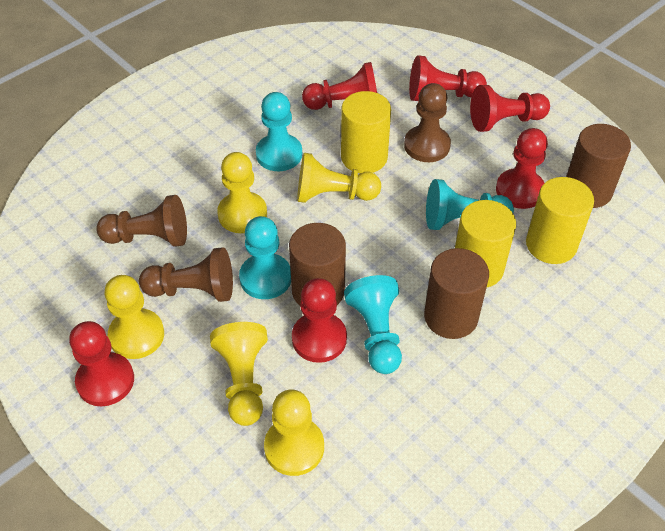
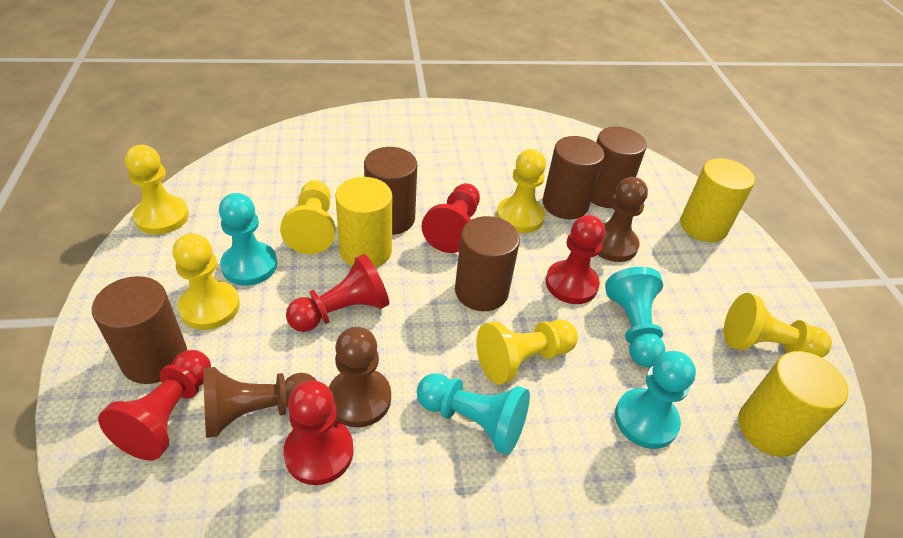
brown cylinder: [289,223,346,306] [424,248,489,339] [566,124,631,208] = 3 -> [92,276,187,384] [364,147,417,235] [455,216,520,311] [543,136,605,220] [591,127,647,208] = 5
red pawn: [69,321,134,406] [292,278,347,363] [302,62,377,110] [409,55,487,101] [470,85,550,132] [496,128,548,209] = 6 -> [98,350,211,460] [283,380,354,485] [286,254,389,332] [421,183,480,253] [546,215,605,304] = 5
yellow pawn: [104,275,164,359] [210,322,268,426] [217,152,267,233] [264,390,324,476] [297,153,381,203] = 5 -> [125,145,189,235] [173,233,240,330] [280,180,335,254] [476,319,578,384] [497,149,546,233] [724,293,832,357] = 6

